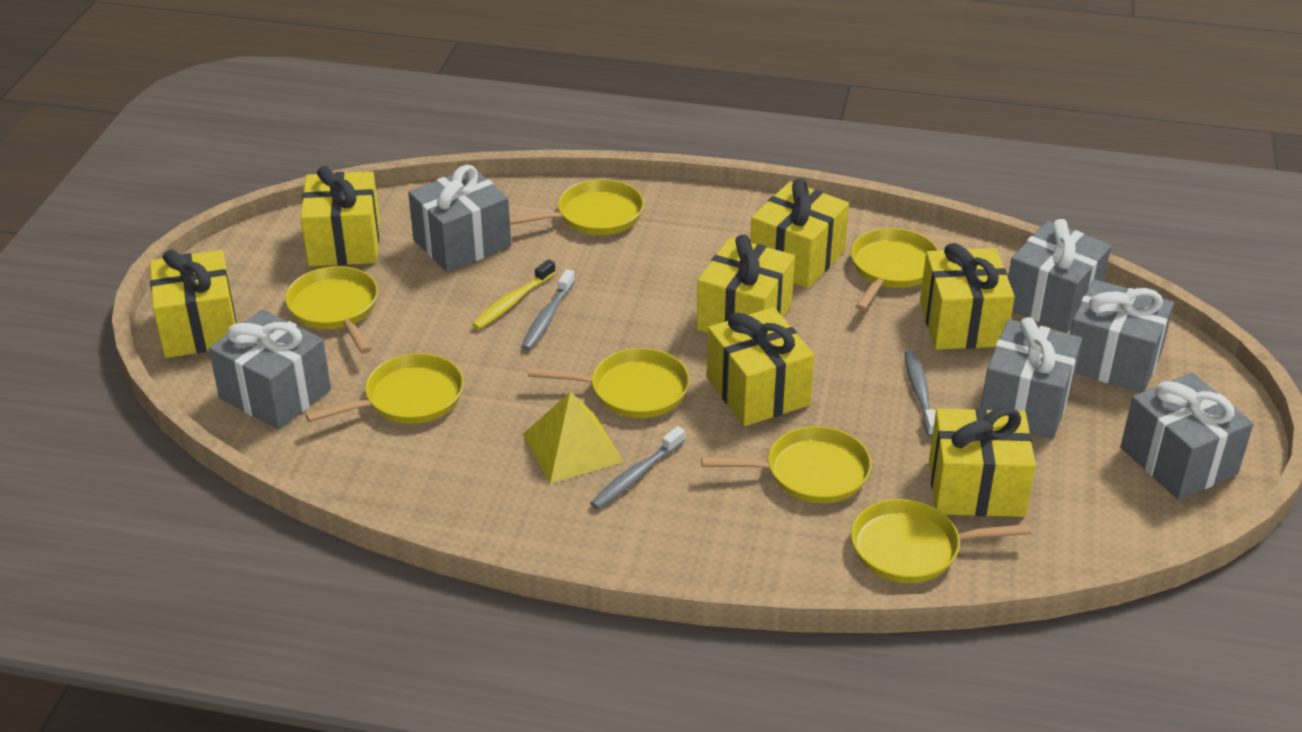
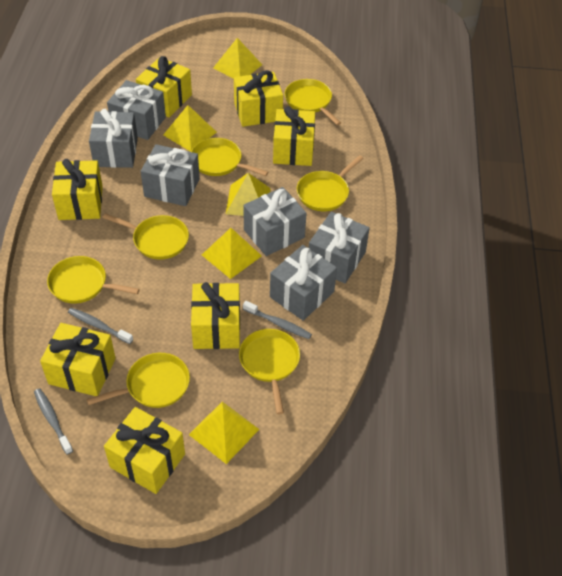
yellow pyramid: [523,391,624,484] = 1 -> [163,105,217,152] [189,402,259,464] [202,228,262,279] [213,38,262,79] [226,173,271,216] = 5
yellow toothbrush: [472,259,556,330] = 1 -> none = 0

